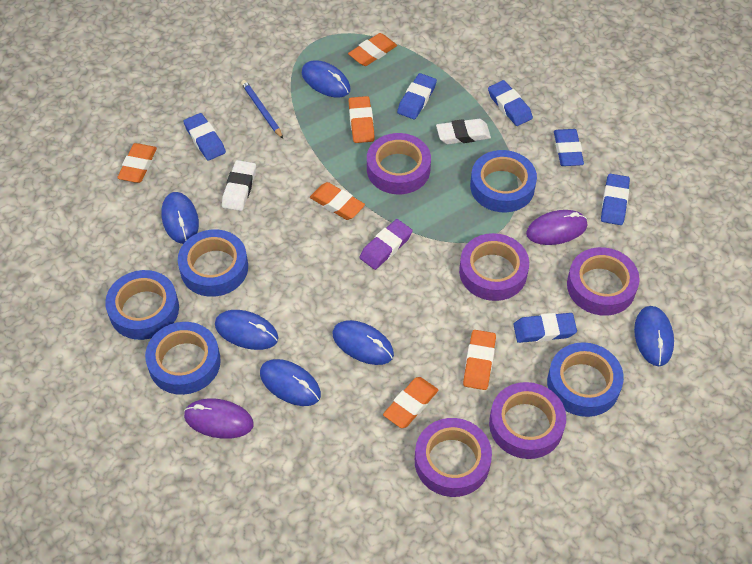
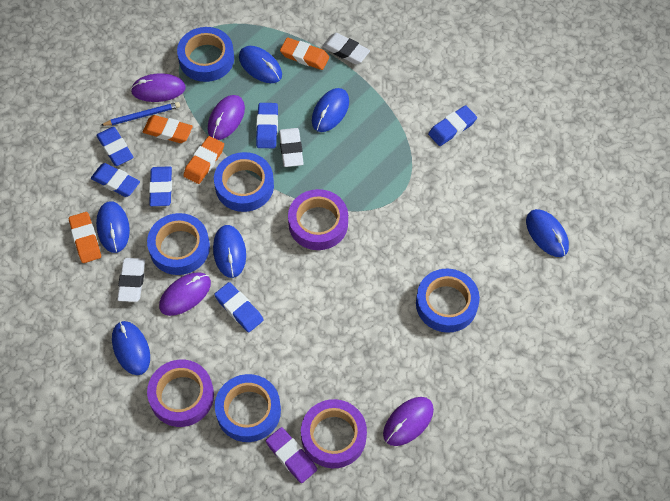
orange eraser: [117,143,157,183] [310,182,365,220] [348,33,397,66] [349,96,375,143] [383,377,438,428] [463,330,496,390] = 6 -> [69,212,101,263] [143,115,193,143] [183,136,224,184] [280,38,329,70] = 4
purple mouse: [184,398,254,439] [526,210,587,245] = 2 -> [131,73,186,102] [159,272,211,316] [208,95,245,140] [383,397,434,446] = 4
purple tape: [367,133,431,194] [415,418,492,497] [459,233,529,301] [489,382,566,459] [567,247,640,316] = 5 -> [147,360,214,427] [288,189,348,250] [301,399,367,468] = 3
white eraser: [222,160,256,211] [436,119,491,144] = 2 -> [117,258,145,302] [279,128,304,167] [322,33,370,64] = 3

